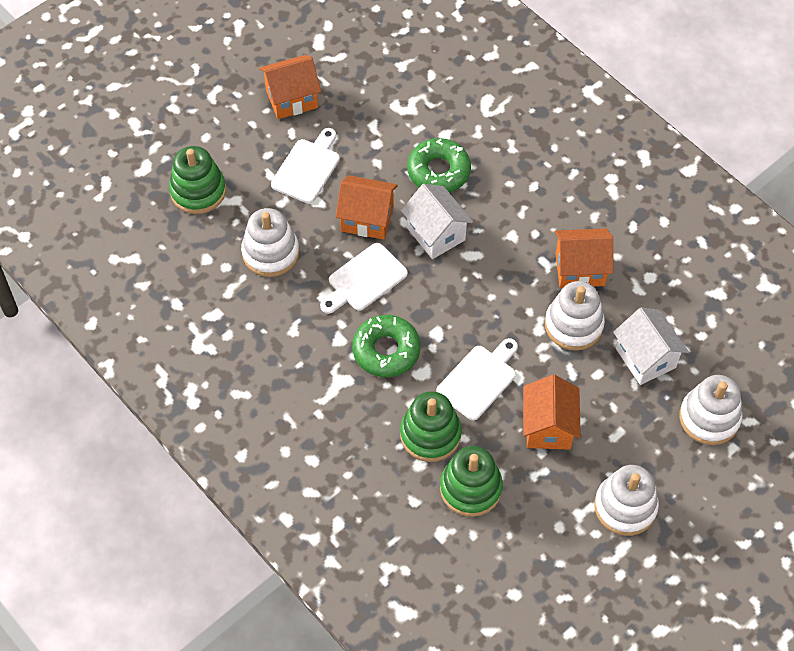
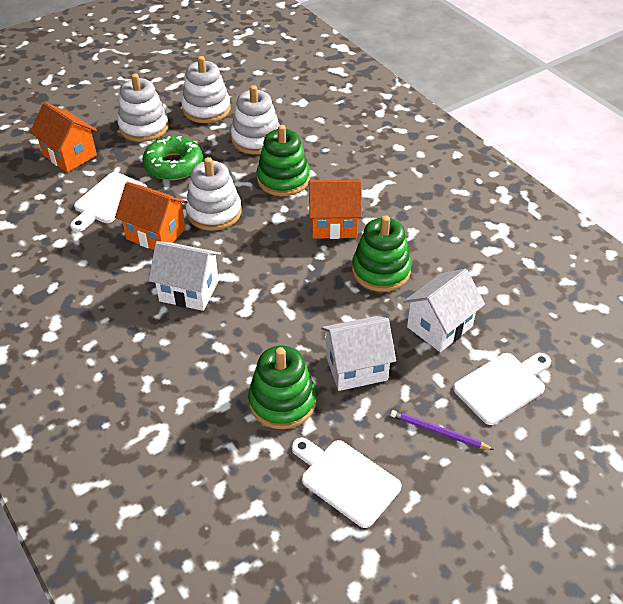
green donut: [352,315,420,377] [407,138,471,193] = 2 -> [142,136,203,180] = 1
orange house: [259,55,321,119] [336,175,398,240] [523,375,581,450] [555,228,613,288] = 4 -> [30,102,97,172] [115,182,187,250] [308,180,362,239] = 3
purple pencil: none = 0 -> [390,410,494,450] = 1
white house: [401,184,473,259] [613,308,689,385] = 2 -> [149,241,221,311] [321,316,396,391] [403,269,485,352] = 3

